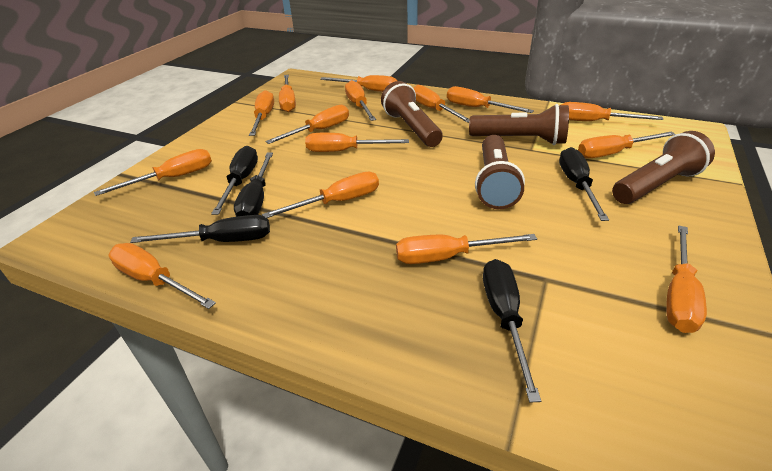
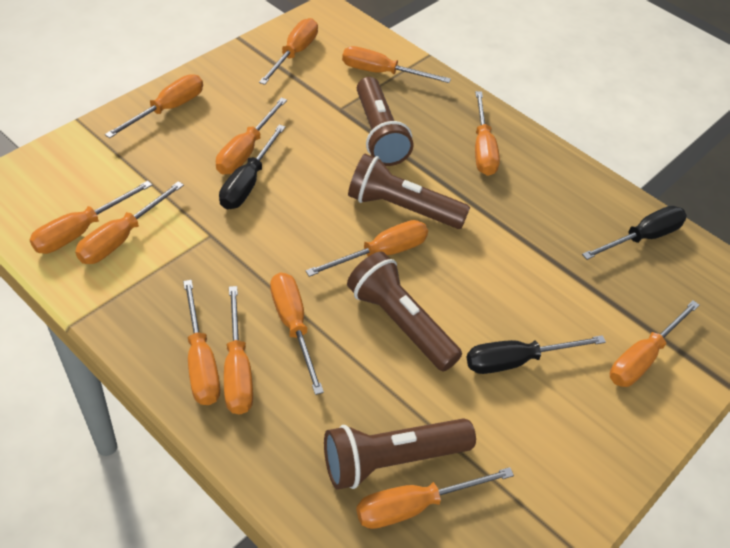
black screwdriver: [130,215,270,243] [211,146,258,215] [234,152,273,217] [483,259,541,402] [559,147,609,221] = 5 -> [219,124,285,209] [466,335,606,374] [582,206,687,260] = 3
orange screwdriver: [94,149,212,196] [109,243,216,309] [249,90,274,136] [262,171,379,218] [265,105,349,144] [279,75,296,112] [305,133,409,152] [320,75,397,92] [345,80,376,121] [396,234,537,264] [413,85,469,123] [447,86,534,113] [561,102,663,121] [578,132,676,158] [666,225,707,333] = 15 -> [29,181,152,254] [75,181,184,264] [105,74,203,138] [183,280,220,405] [216,97,287,175] [224,286,253,415] [259,18,318,85] [270,272,324,395] [305,220,428,277] [342,46,451,83] [356,467,514,529] [475,91,500,176] [610,300,700,387] = 13

